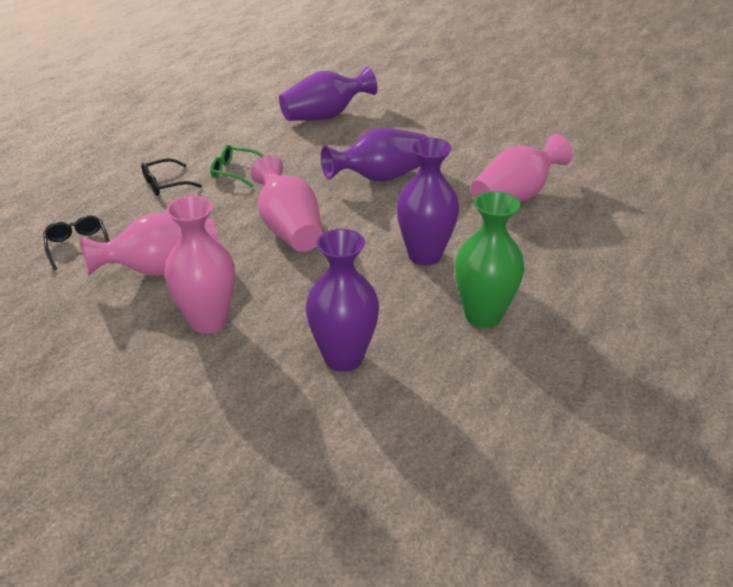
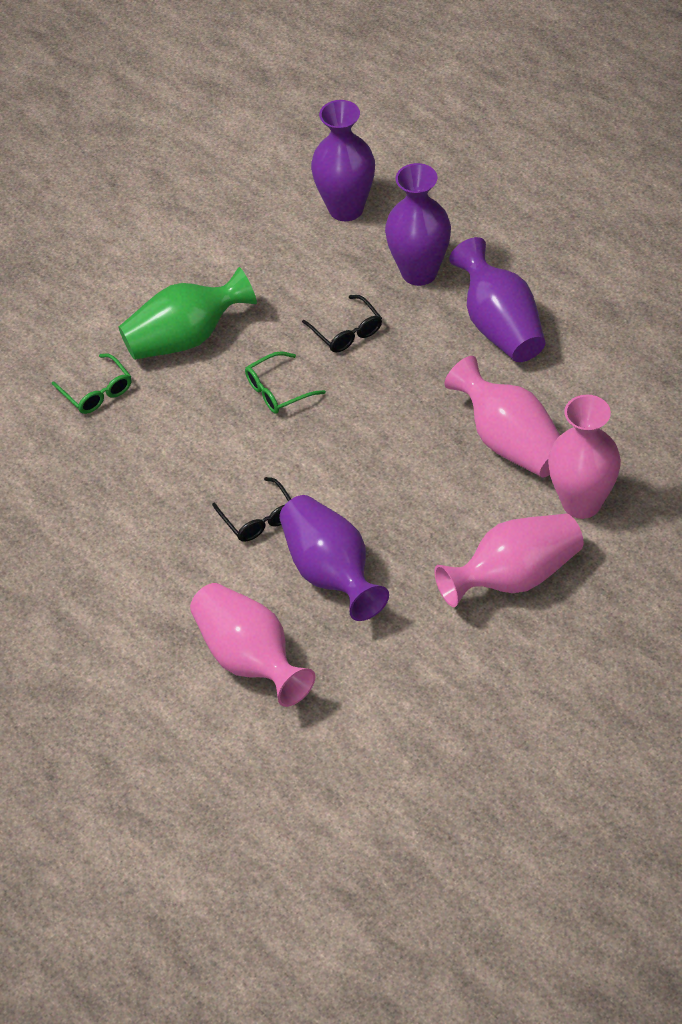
green glasses: [210,145,264,187] = 1 -> [52,353,131,414] [245,351,326,414] = 2

